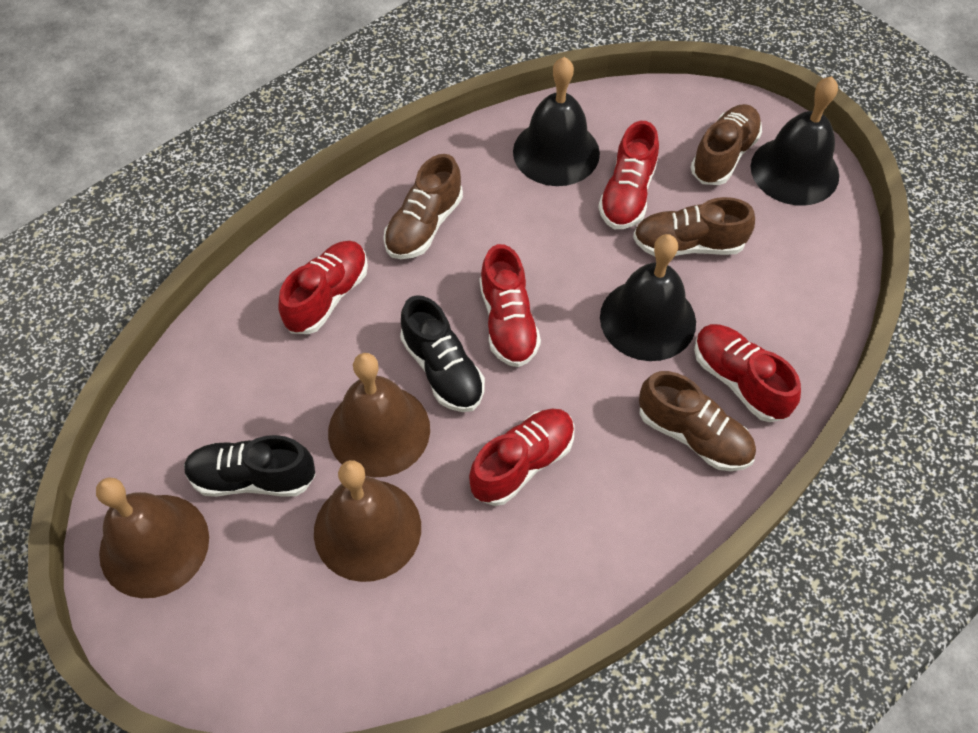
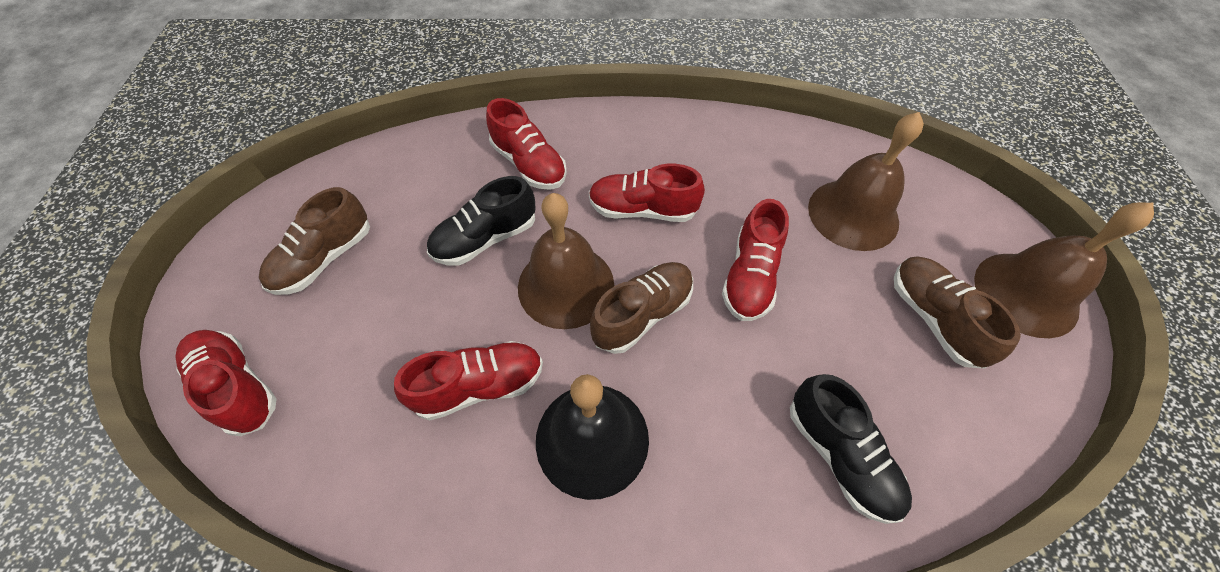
black bell: [513,57,600,186] [600,234,696,361] [751,76,839,206] = 3 -> [536,374,649,500] = 1
brown shoe: [383,154,463,259] [633,197,755,257] [639,371,756,471] [691,104,762,185] = 4 -> [259,187,370,295] [590,262,693,354] [894,256,1021,368] = 3

